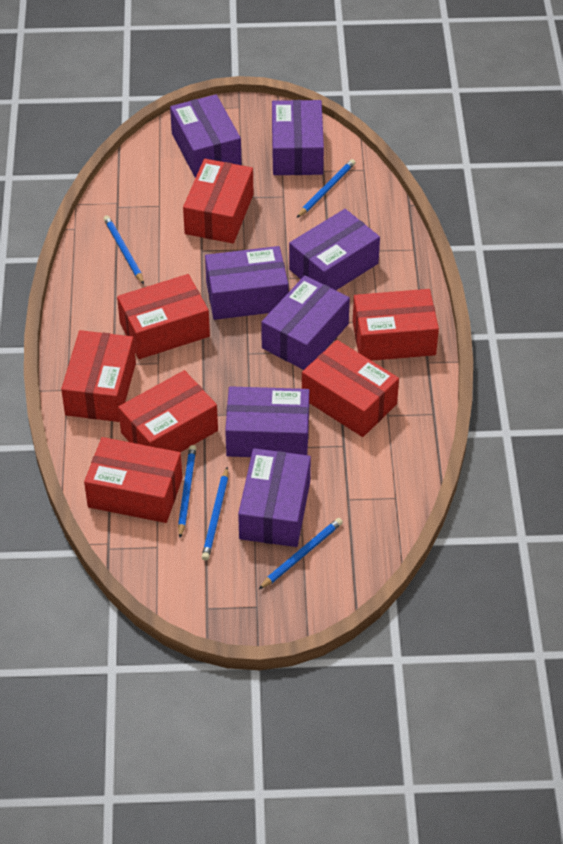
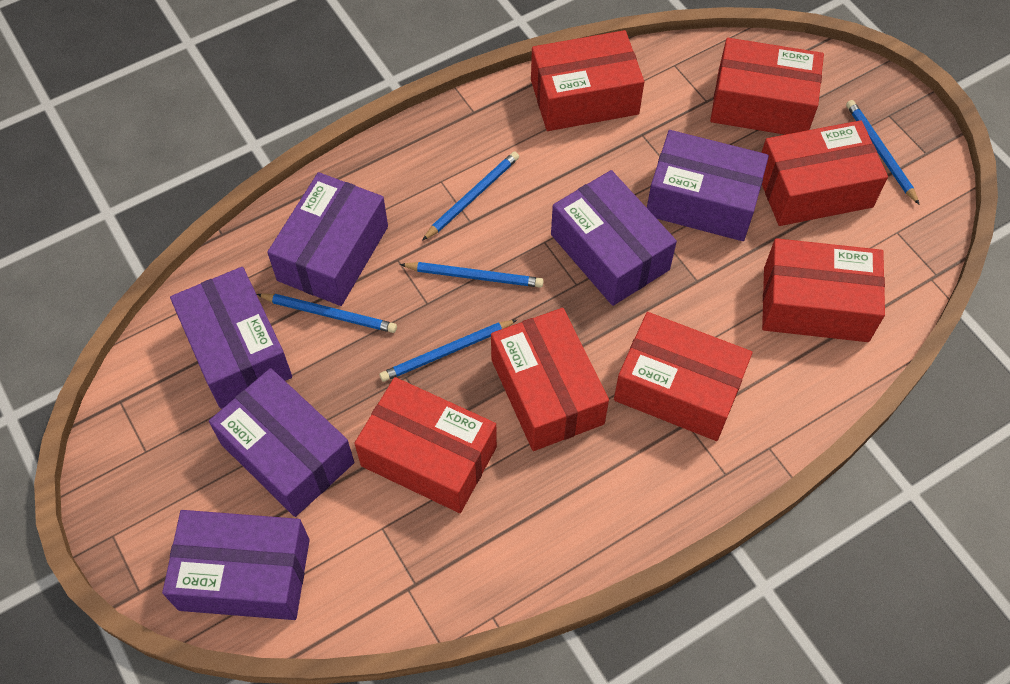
purple box: [170,94,242,178] [205,246,288,320] [225,386,309,457] [238,448,311,547] [261,275,350,370] [272,100,324,175] [289,209,380,290] = 7 -> [162,510,310,620] [170,267,292,409] [209,368,354,517] [267,172,388,306] [551,170,677,306] [647,130,769,241] = 6

